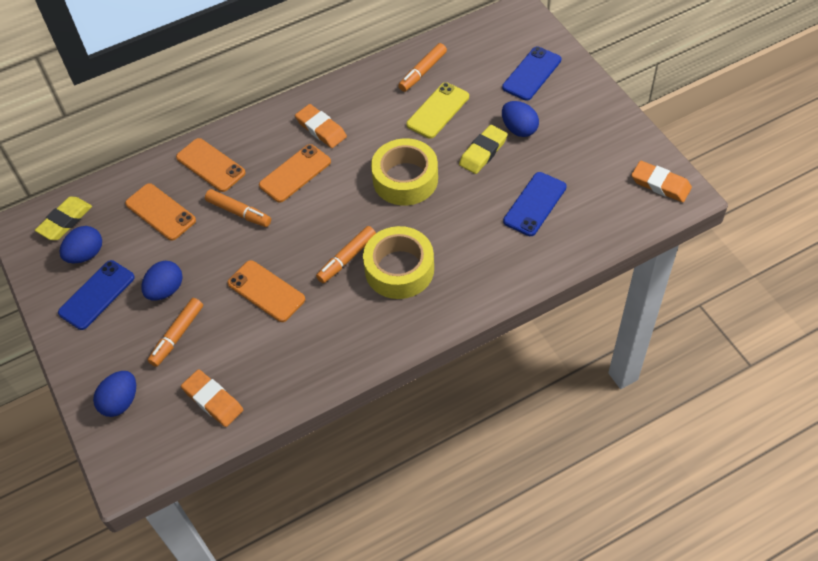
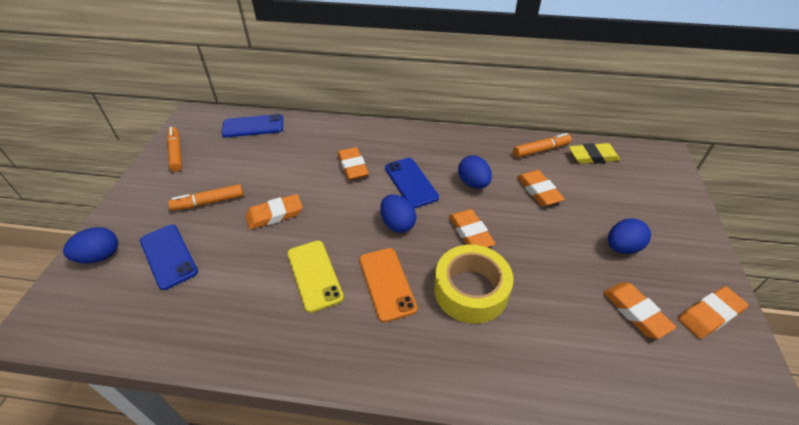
orange eraser: [181,369,243,427] [295,104,347,148] [631,161,692,202] = 3 -> [245,194,303,230] [337,147,369,180] [449,209,496,247] [517,170,565,206] [603,283,676,339] [678,286,748,339] = 6
orange marker: [148,298,203,367] [205,189,271,227] [316,226,376,283] [398,43,447,92] = 4 -> [167,127,182,172] [168,184,244,211] [513,133,572,158] = 3
orange phone: [125,183,196,241] [176,138,246,192] [227,260,305,322] [259,144,331,202] = 4 -> [359,248,417,322] = 1
yellow eraser: [35,197,92,240] [459,125,508,174] = 2 -> [569,143,620,164] = 1
yellow tape: [363,226,434,299] [371,138,438,206] = 2 -> [434,245,514,324] = 1

